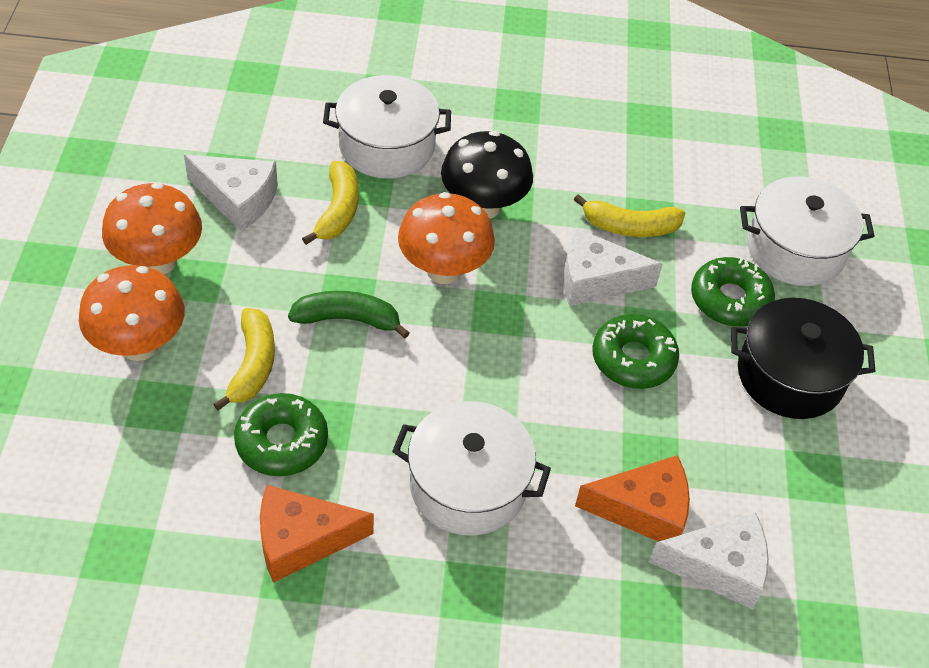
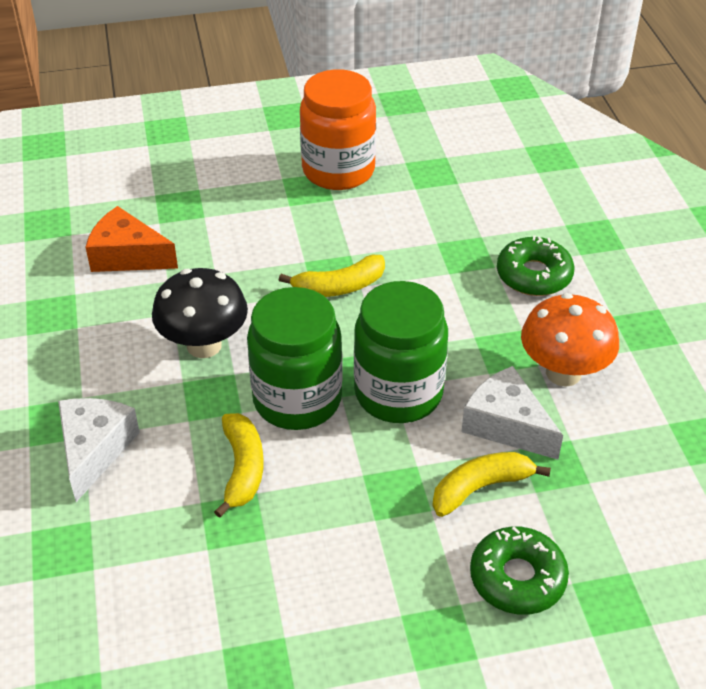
black pot: [731,298,875,419] = 1 -> none = 0
green banana: [288,291,410,339] = 1 -> none = 0
green donut: [234,393,328,476] [592,314,679,389] [691,257,775,327] = 3 -> [470,526,569,615] [497,235,574,296] = 2
green jar: none = 0 -> [247,287,343,430] [354,281,448,423] = 2
orange cheese: [260,485,374,583] [575,455,690,542] = 2 -> [86,206,178,272] = 1
orange jar: none = 0 -> [300,69,376,190] = 1
orange mushroom: [79,265,185,361] [102,183,202,274] [398,192,495,284] = 3 -> [521,293,619,387] = 1
white cheese: [184,155,278,231] [563,228,663,306] [649,512,769,609] = 3 -> [58,398,140,502] [461,366,563,460] = 2
white pot: [323,75,451,179] [392,401,551,536] [740,177,875,286] = 3 -> none = 0

